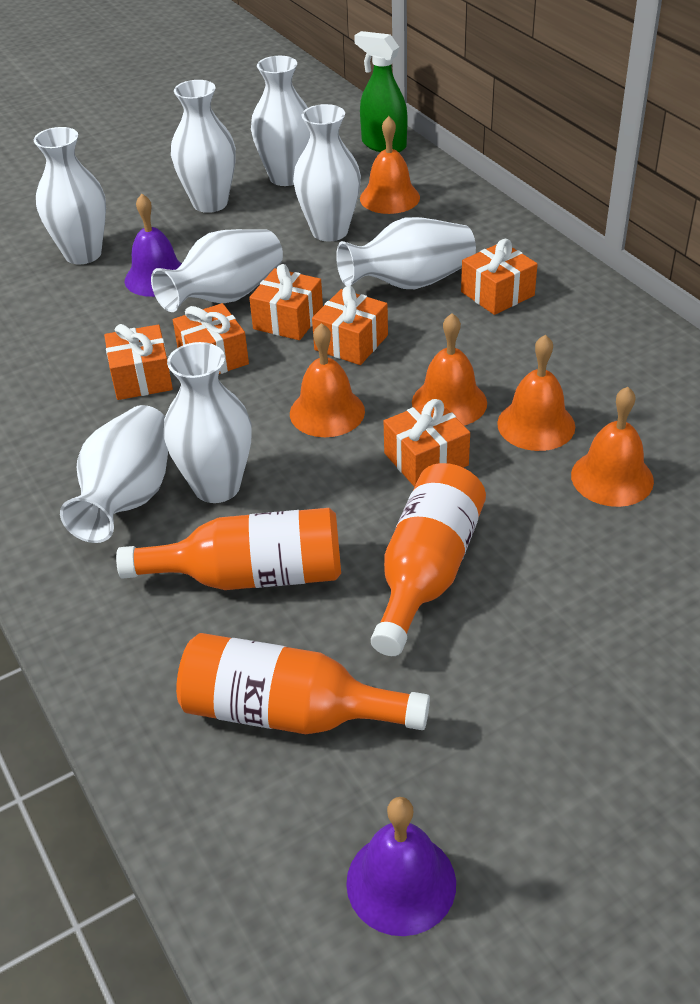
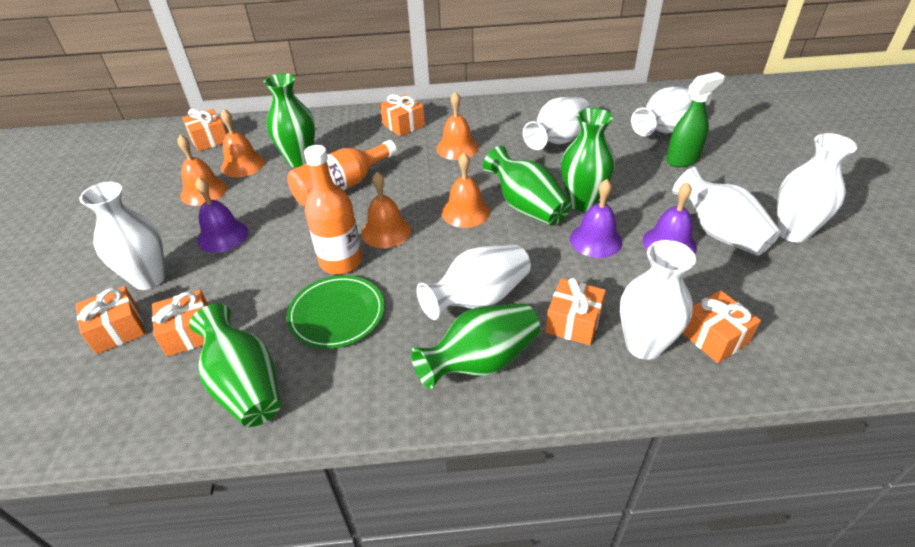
green plate: none = 0 -> [286,275,384,349] = 1
green vase: none = 0 -> [189,304,281,427] [263,73,315,167] [411,303,540,389] [483,146,571,226] [561,108,615,211] = 5
orange bottle: [116,508,341,590] [176,633,430,734] [371,463,486,656] = 3 -> [287,140,397,206] [304,145,362,274] = 2
purple bell: [125,194,182,297] [346,797,456,936] = 2 -> [195,177,248,253] [570,179,623,258] [643,182,697,254] = 3
white vase: [34,127,106,264] [60,405,168,543] [151,229,283,312] [164,342,252,503] [171,80,236,213] [251,56,310,186] [293,104,361,241] [336,217,476,289] = 8 -> [79,182,166,290] [417,245,531,320] [523,97,591,150] [620,240,696,360] [631,87,692,136] [672,167,781,256] [777,133,857,243] = 7

